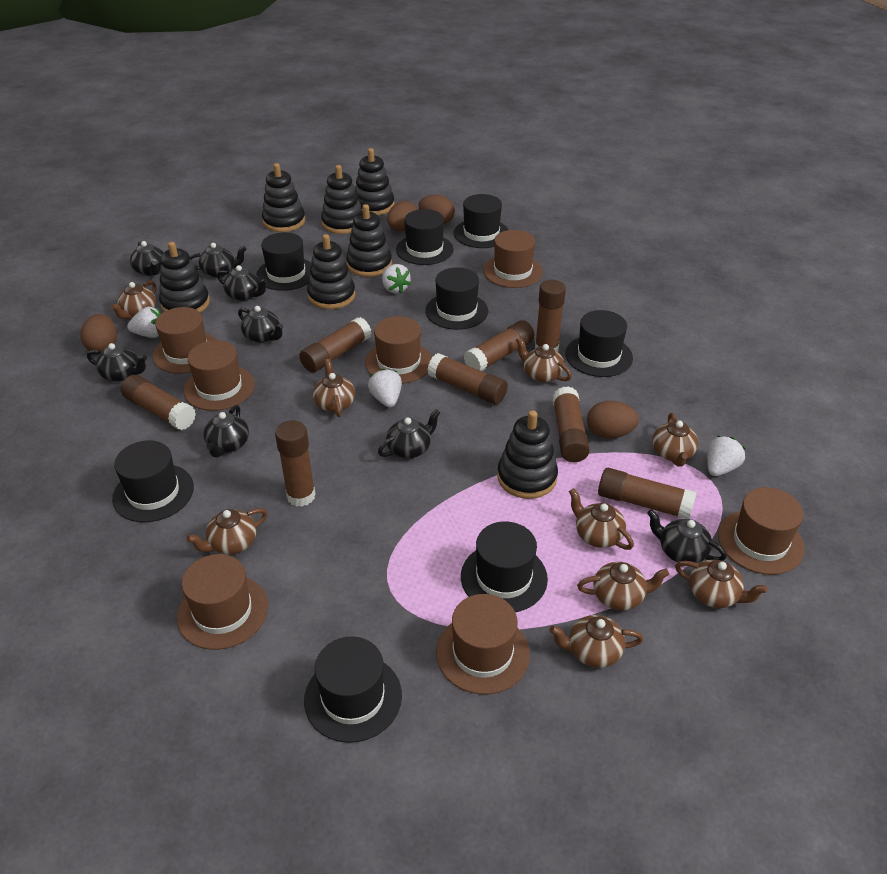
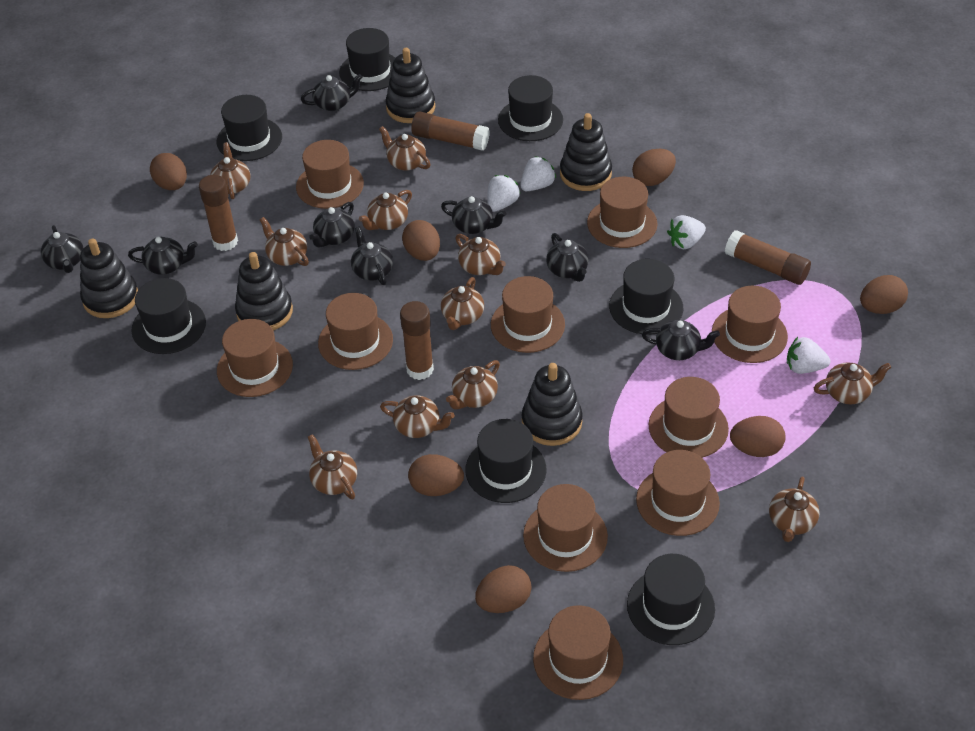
black hat: [112,441,194,522] [256,232,312,291] [304,637,402,743] [396,209,454,265] [425,267,488,330] [454,194,509,248] [461,521,548,612] [565,310,633,377] = 8 -> [131,278,206,354] [217,95,282,161] [339,28,395,91] [465,419,546,503] [498,75,563,141] [609,259,683,335] [627,554,715,645] = 7
black stacking toy: [159,242,210,313] [262,163,305,232] [307,234,356,309] [321,165,363,234] [346,204,392,277] [355,148,395,215] [497,410,558,499] = 7 -> [80,238,138,318] [235,252,293,330] [385,48,435,123] [522,363,583,446] [560,113,612,191] = 5
brown egg: [80,314,117,354] [387,201,418,231] [419,195,455,224] [587,401,639,438] = 4 -> [150,153,187,190] [402,220,440,261] [408,454,464,496] [475,565,532,613] [632,149,676,186] [730,416,786,457] [860,275,908,314] = 7
brown glue stick: [121,375,196,430] [275,420,316,507] [299,317,372,372] [427,353,508,405] [464,320,534,371] [535,280,566,352] [553,386,590,462] [598,468,697,519] = 8 -> [199,175,238,251] [400,301,434,380] [411,112,490,151] [725,230,811,285] = 4
brown hat: [152,307,217,374] [177,554,268,650] [184,340,255,411] [365,316,432,384] [436,594,530,694] [483,230,543,288] [718,487,805,575] = 7 -> [217,319,293,397] [296,140,364,209] [318,293,393,370] [491,276,565,353] [523,484,608,572] [533,605,623,700] [587,177,658,248] [636,450,720,536] [649,377,729,458] [712,286,788,363] = 10
brown teapot: [110,281,156,319] [186,508,268,555] [313,359,355,417] [516,337,572,383] [550,615,643,668] [569,488,634,550] [577,562,669,611] [652,413,698,467] [675,559,768,608] = 9 -> [210,142,250,199] [260,217,309,266] [308,434,357,499] [359,190,412,230] [379,126,431,171] [380,395,455,438] [441,277,484,330] [446,360,500,409] [455,234,506,275] [769,477,820,542] [814,362,891,404] = 11

